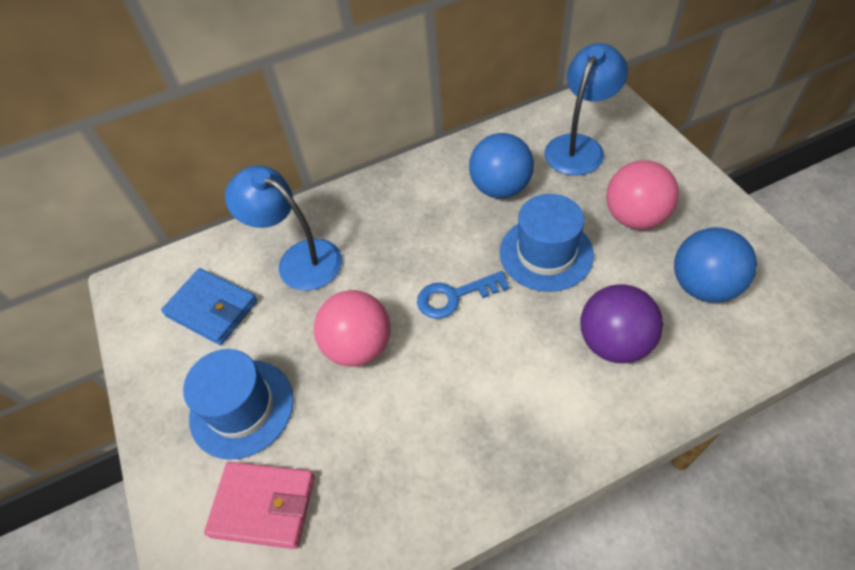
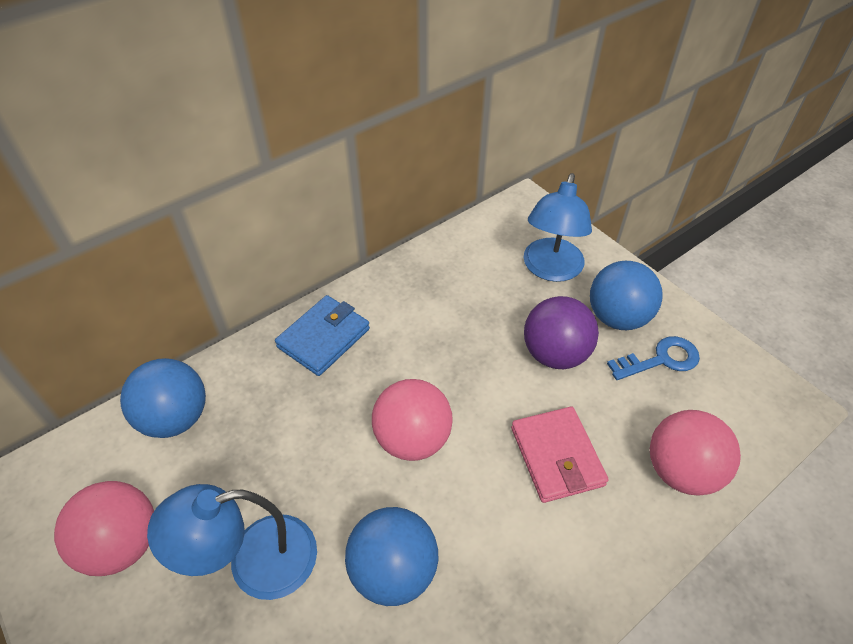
blue ball: [469,133,534,199] [674,227,757,302] = 2 -> [120,358,206,438] [345,507,438,606] [590,261,663,330] = 3
blue hat: [183,349,294,460] [500,194,594,292] = 2 -> none = 0
pink ball: [314,290,391,366] [606,160,679,229] = 2 -> [54,481,154,576] [372,379,453,461] [650,410,741,495] = 3

